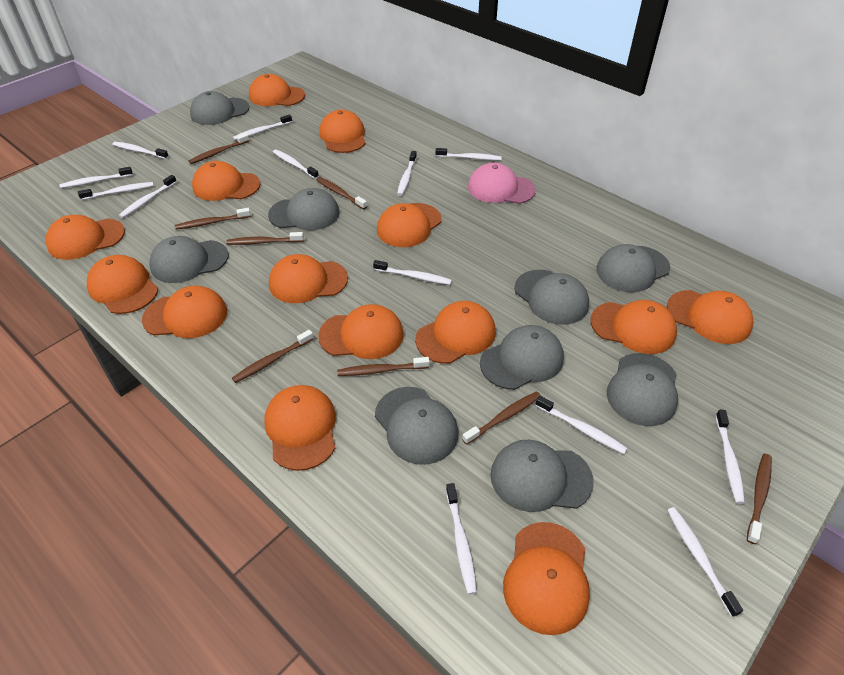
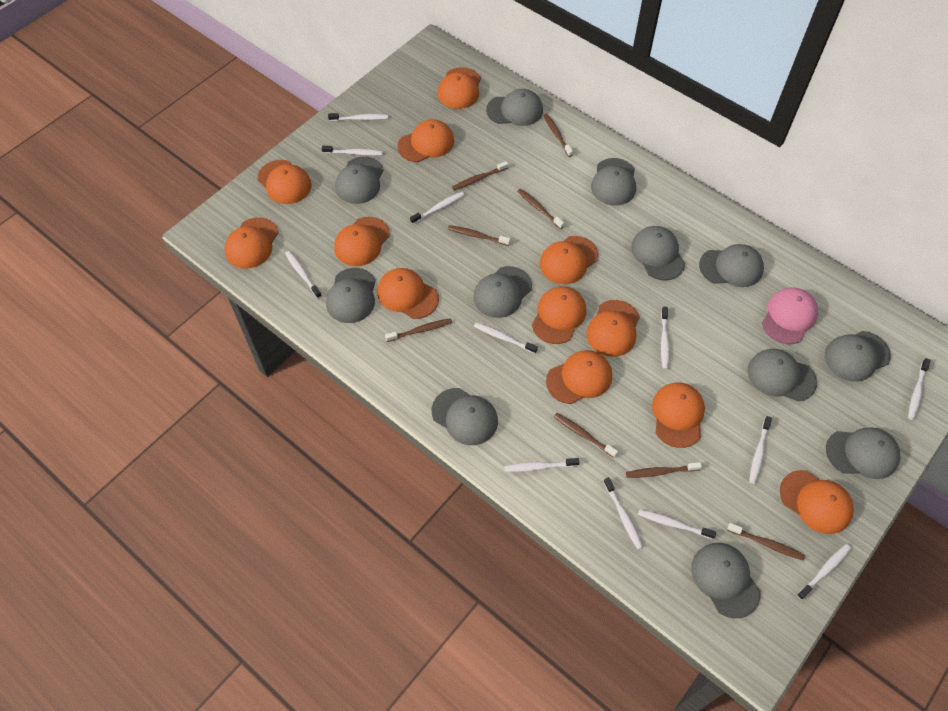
grey cap: [149,236,228,283] [190,91,250,125] [268,188,340,231] [375,387,458,465] [480,325,564,390] [490,440,594,512] [514,270,589,325] [596,244,670,292] [607,353,678,426] = 9 -> [326,268,376,323] [335,157,384,204] [432,388,498,445] [473,266,532,318] [486,89,543,126] [591,158,636,206] [631,226,685,280] [691,543,761,618] [699,244,764,287] [747,349,817,402] [825,331,891,382] [826,427,900,479] = 12
orange cap: [46,215,125,260] [87,255,158,314] [142,285,227,338] [192,161,260,201] [249,74,305,106] [264,385,336,471] [269,254,348,303] [318,304,404,359] [319,110,366,153] [377,203,442,247] [415,301,496,364] [503,522,590,635] [590,300,677,354] [667,290,754,344] = 14 -> [224,217,278,269] [258,160,311,204] [334,217,390,266] [377,268,439,319] [397,119,454,162] [437,67,481,109] [532,286,586,344] [540,236,598,284] [546,350,612,404] [586,300,640,357] [652,383,705,448] [780,470,854,534] = 12
white toothbrush: [59,167,133,188] [78,182,154,200] [112,142,169,159] [119,175,177,218] [233,114,292,140] [273,149,319,179] [373,260,452,285] [397,151,417,196] [435,148,502,160] [446,483,477,595] [535,396,627,454] [667,507,743,617] [715,410,745,504] = 13 -> [285,251,322,299] [322,146,383,156] [328,113,388,121] [410,192,465,224] [474,322,538,354] [504,458,579,472] [603,477,643,550] [638,509,716,539] [661,307,670,370] [749,416,772,484] [797,544,851,600] [908,358,930,420] = 12

